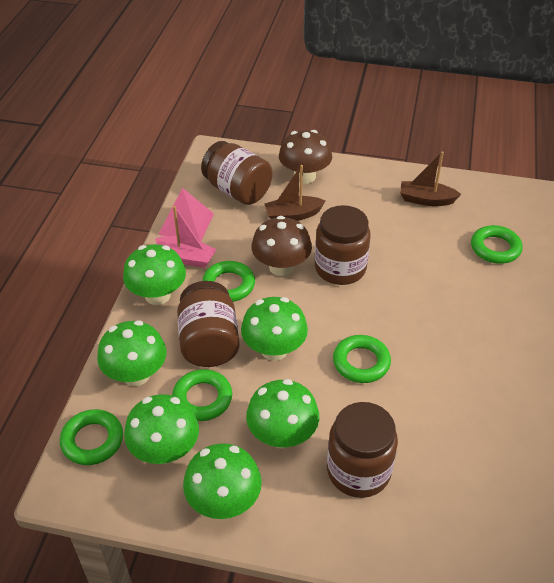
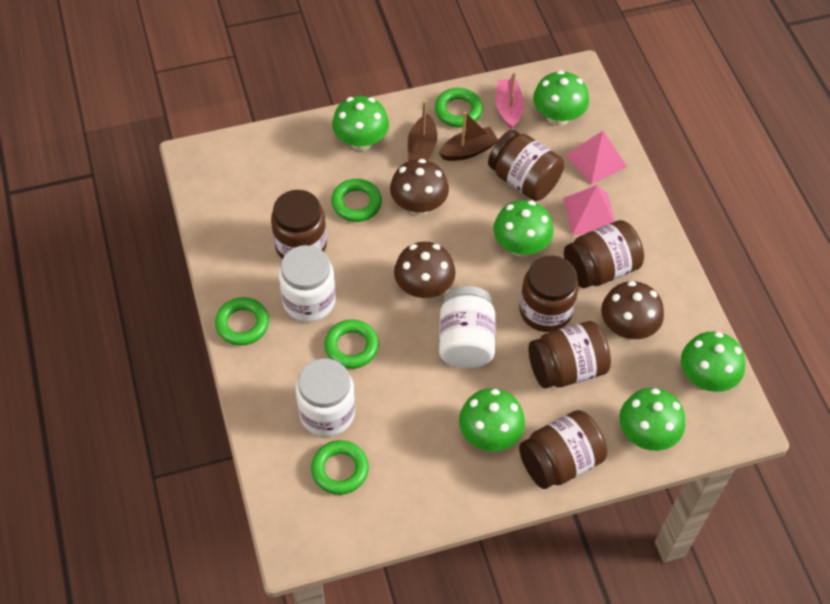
brown jar: [177,281,240,367] [201,141,272,205] [315,205,370,285] [327,402,398,498] = 4 -> [271,190,327,259] [488,130,564,201] [519,410,607,489] [520,256,579,332] [529,321,611,388] [564,220,644,288] = 6
brown mushroom: [251,216,312,276] [279,130,332,184] = 2 -> [390,159,449,216] [394,242,455,299] [601,281,664,339] = 3
pink pyramid: [158,188,214,242] = 1 -> [564,185,615,235] [566,131,627,185] = 2
white jar: none = 0 -> [279,245,336,322] [296,359,355,437] [439,286,495,368] = 3

